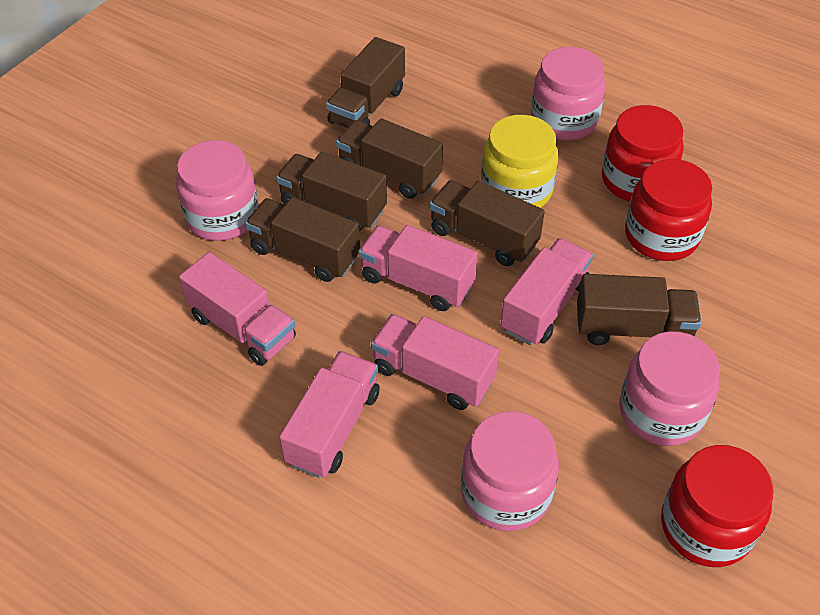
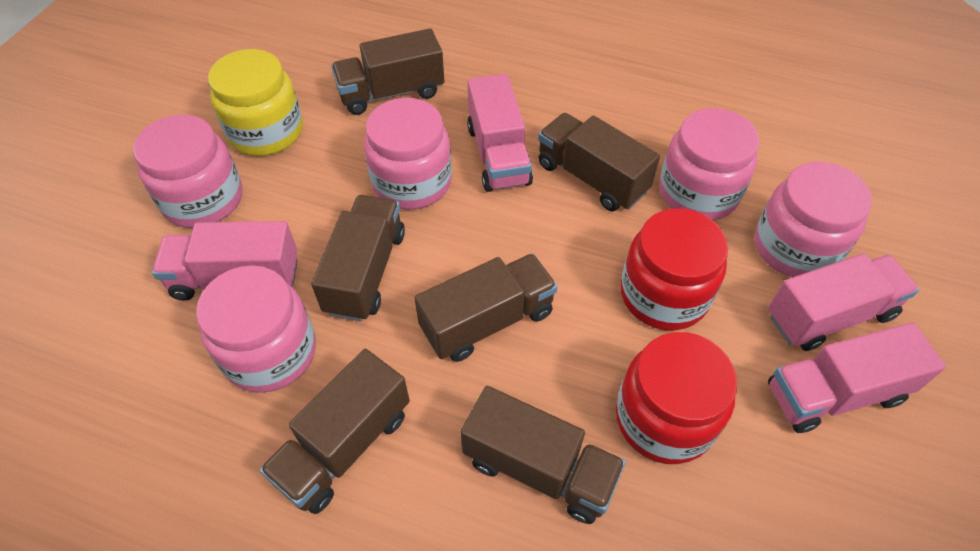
pink jar: [176,140,259,241] [461,411,559,531] [531,47,606,140] [620,331,720,446] = 4 -> [133,115,242,228] [196,265,316,393] [364,98,452,210] [659,108,759,220] [755,162,872,277] = 5
pink truck: [179,252,296,366] [279,351,380,478] [358,225,478,311] [371,314,499,410] [500,238,593,345] = 5 -> [152,221,298,301] [467,74,533,192] [768,254,919,351] [768,322,946,433] = 4
red jar: [602,105,684,202] [625,159,712,261] [661,445,774,567] = 3 -> [616,332,737,464] [620,208,728,330] = 2

